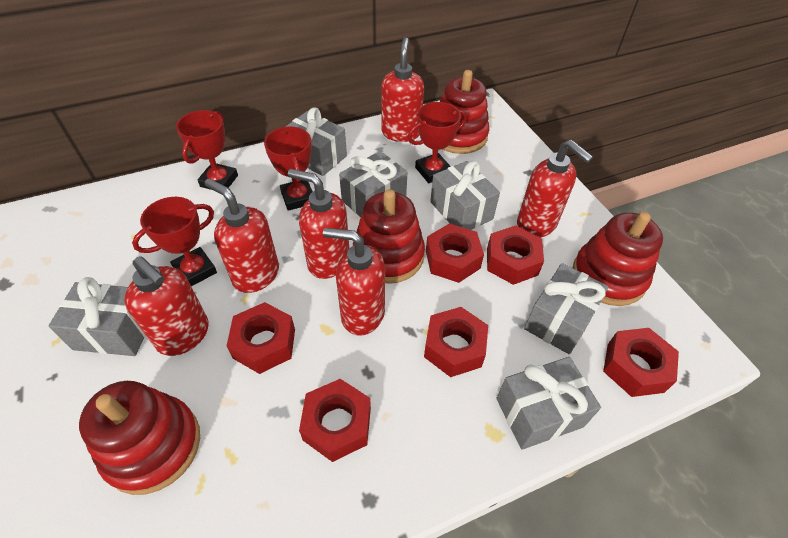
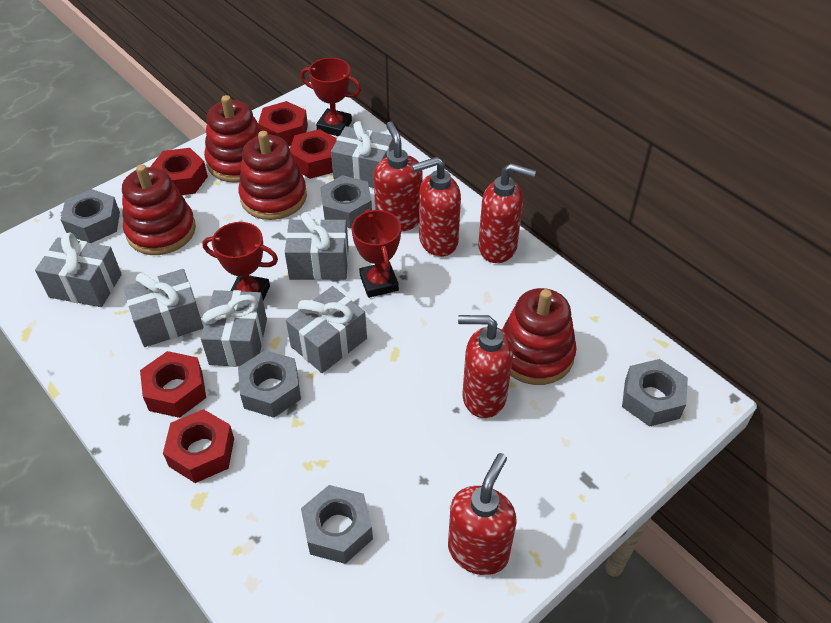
grey nut: none = 0 -> [61,189,120,243] [238,350,301,418] [301,485,373,564] [320,175,372,228] [622,359,688,427] = 5
red nut: [227,302,295,374] [299,379,371,462] [424,307,488,377] [426,224,484,283] [487,225,544,285] [603,328,679,397] = 6 -> [140,351,206,418] [150,148,208,195] [163,409,234,483] [258,101,308,146] [290,129,337,179] = 5
red soap dispenser: [124,256,209,356] [205,178,279,293] [288,169,349,279] [323,228,385,336] [381,37,424,142] [517,140,593,237] = 6 -> [374,122,423,232] [412,157,461,257] [448,453,516,575] [458,315,513,418] [478,163,536,263] = 5
red trophy: [132,197,217,286] [176,110,238,190] [264,127,313,211] [407,102,467,183] = 4 -> [202,222,278,301] [300,58,361,136] [351,209,401,298] = 3

